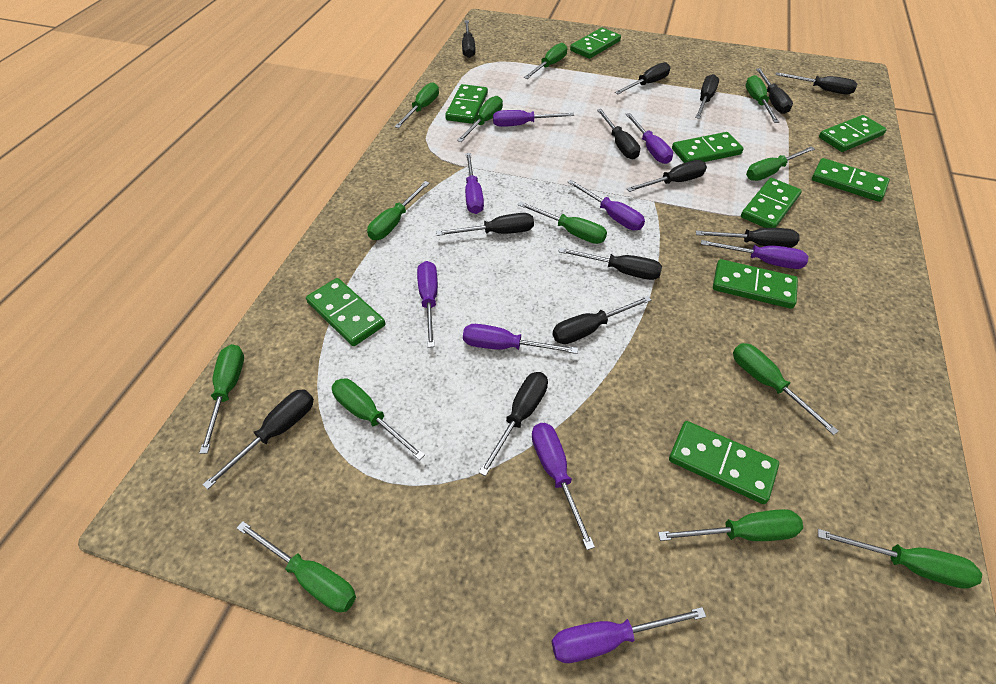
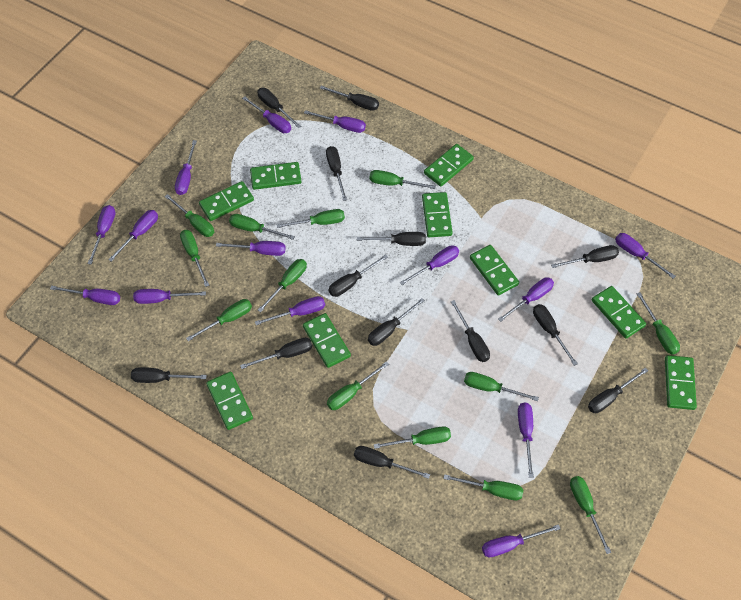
purple screwdriver: [417,261,438,348] [463,324,578,354] [465,153,484,214] [493,110,574,127] [532,423,595,550] [552,607,706,663] [568,180,645,230] [626,113,673,164] [701,240,809,269] = 9 -> [50,286,120,305] [87,205,115,265] [108,210,158,262] [133,289,206,304] [175,140,197,195] [216,241,286,256] [242,96,291,133] [255,296,325,325] [304,110,366,133] [400,245,459,285] [482,524,560,558] [498,277,554,322] [518,403,534,478] [615,233,676,279] = 14

